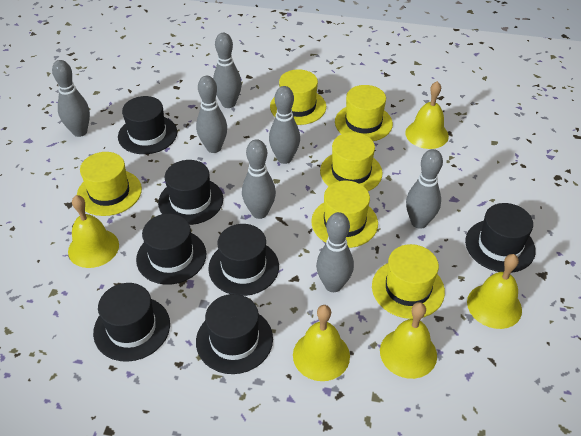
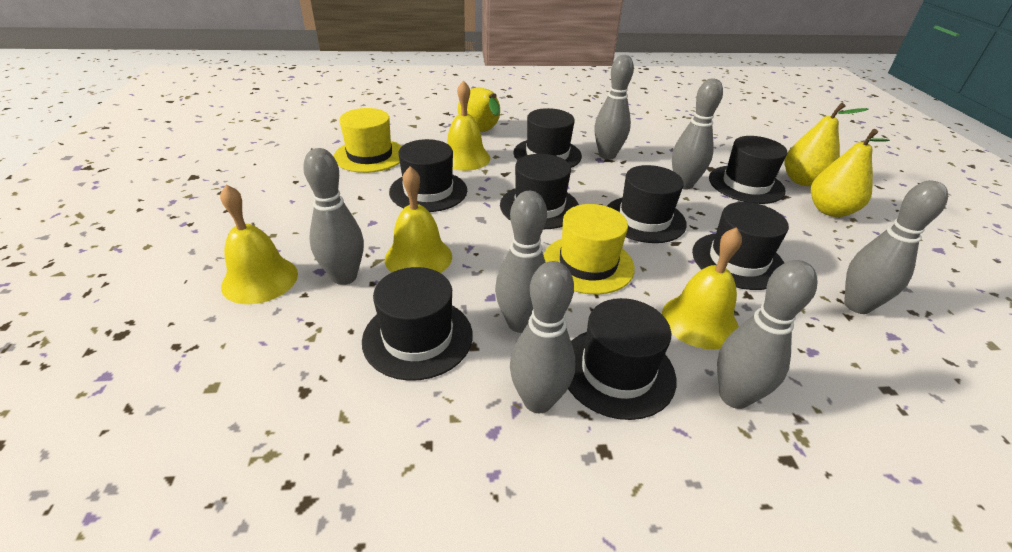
black hat: [93,283,170,362] [118,96,177,154] [136,214,206,285] [158,160,223,225] [196,294,273,374] [208,224,279,296] [465,203,536,273] = 7 -> [362,267,473,381] [389,139,467,212] [500,154,579,229] [514,108,582,168] [568,298,676,420] [607,165,687,243] [692,202,789,290] [709,136,787,204] = 8
yellow bell: [68,195,119,268] [293,305,350,381] [380,302,437,379] [405,81,449,149] [467,254,522,329] = 5 -> [220,184,298,304] [385,166,452,273] [447,80,490,171] [662,227,742,350] = 4
yellow hat: [77,152,142,216] [270,69,326,125] [311,181,378,248] [320,132,383,191] [335,85,393,141] [372,244,445,319] = 6 -> [334,108,402,173] [543,204,635,295] = 2
yellow pear: none = 0 -> [458,87,500,132] [785,103,869,186] [811,129,890,217] = 3

